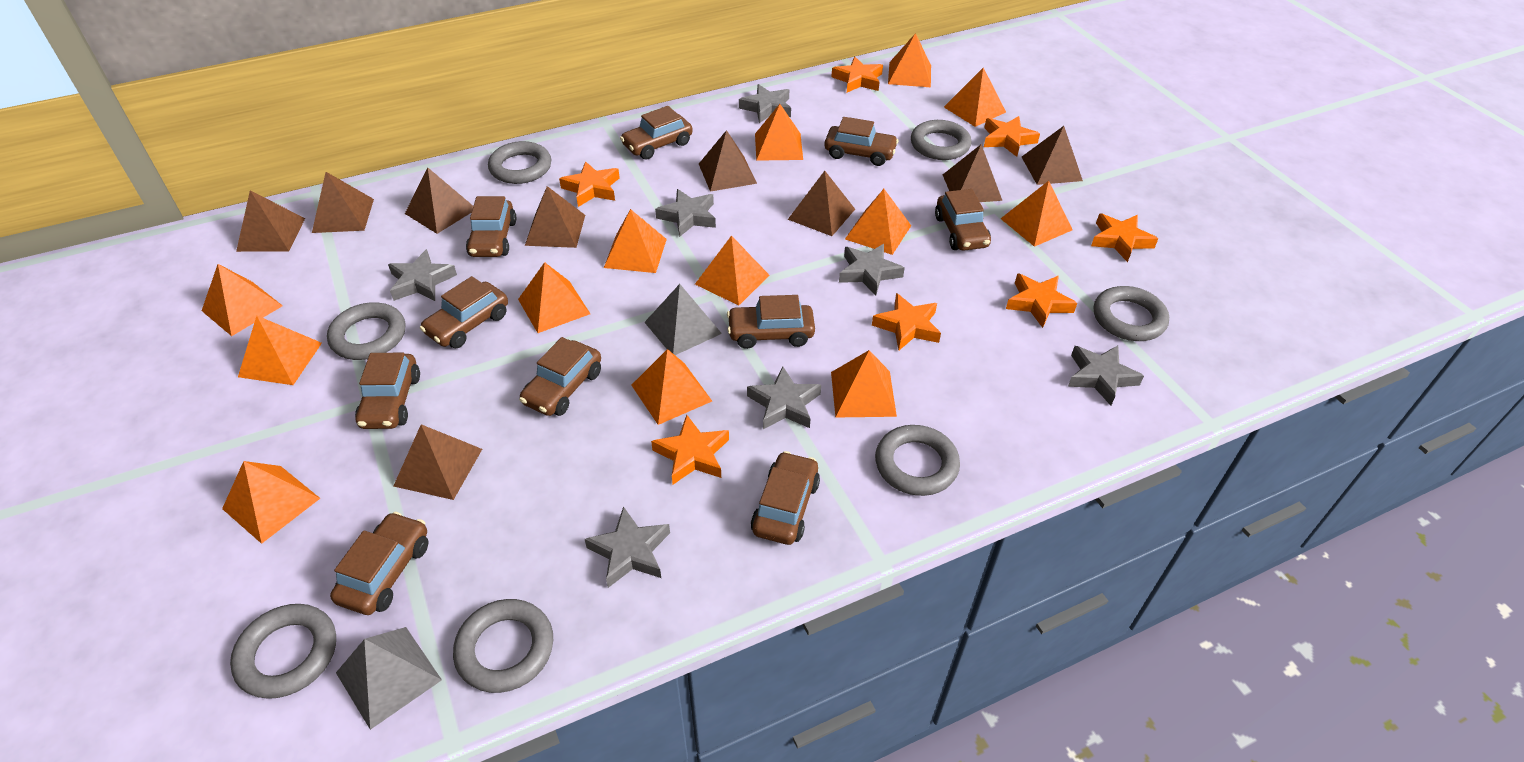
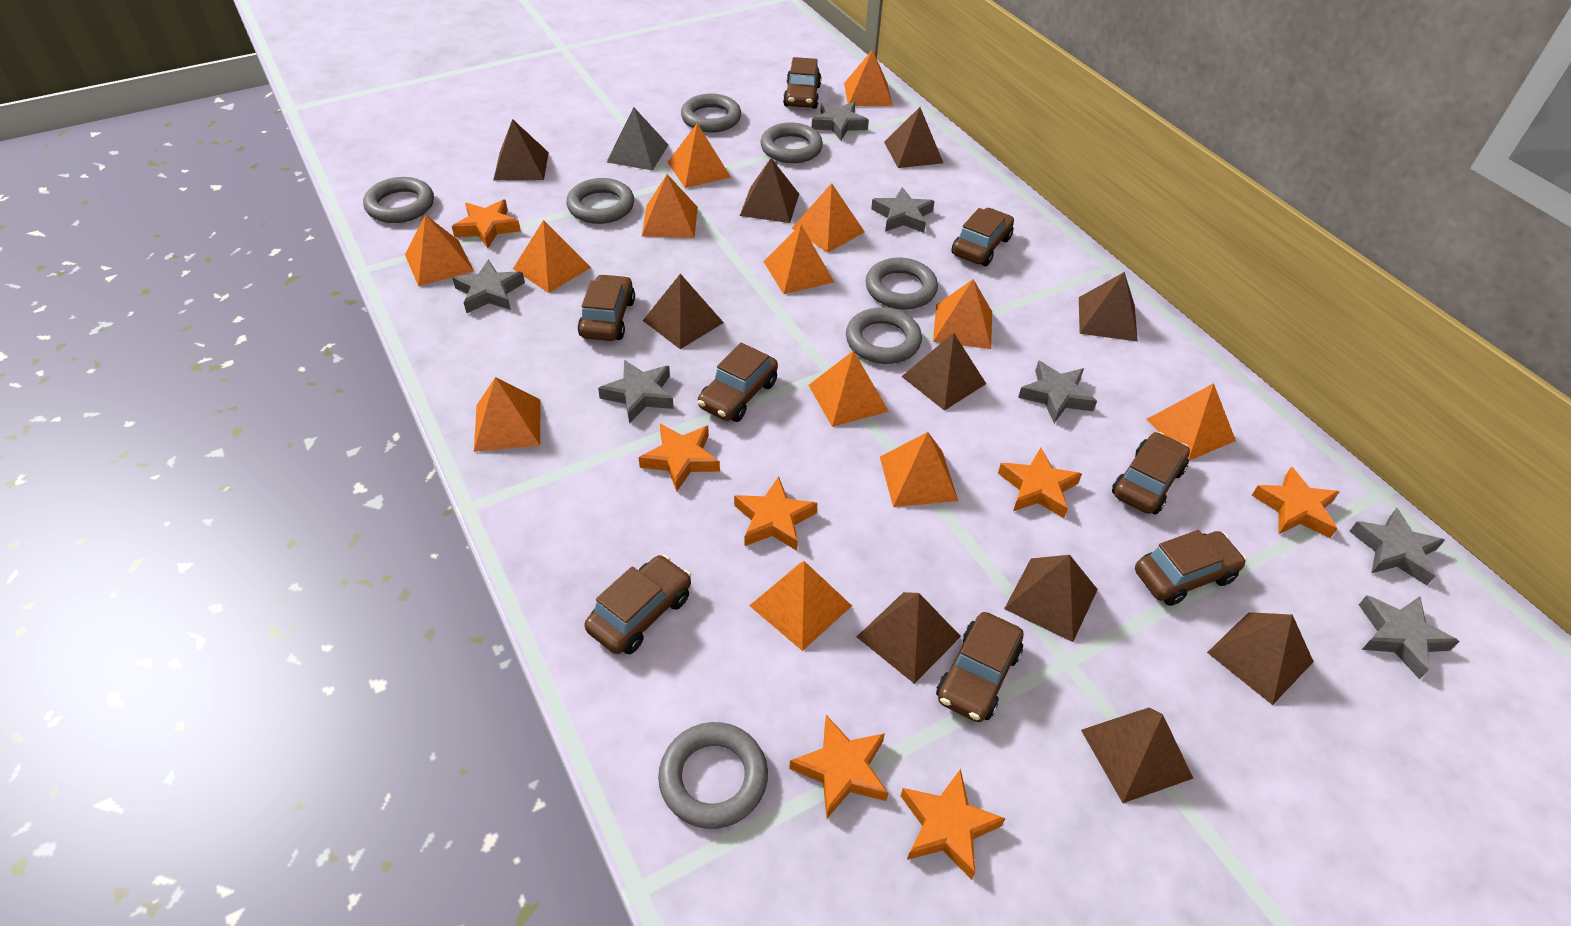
brown car: [330,512,428,615] [355,353,420,429] [420,276,508,348] [466,196,517,257] [519,337,601,416] [620,106,693,160] [727,295,815,349] [751,451,820,545] [824,117,899,166] [935,189,991,251] = 10 -> [578,274,635,341] [584,555,691,654] [697,343,778,422] [783,57,821,109] [936,612,1023,722] [952,208,1014,266] [1112,432,1190,515] [1135,530,1246,606] = 8
brown pyramid: [236,190,305,252] [312,172,374,233] [394,424,482,500] [405,167,473,234] [525,186,585,248] [699,130,757,192] [788,171,855,236] [943,144,1002,202] [1022,126,1083,185] = 9 -> [493,119,549,180] [643,274,724,349] [740,158,799,223] [857,592,961,684] [884,107,943,168] [901,333,986,411] [1004,555,1098,642] [1079,272,1138,342] [1081,708,1194,803] [1207,612,1314,705] = 10
grey pyramid: [336,627,442,730] [644,284,722,355] = 2 -> [607,107,668,171] = 1

